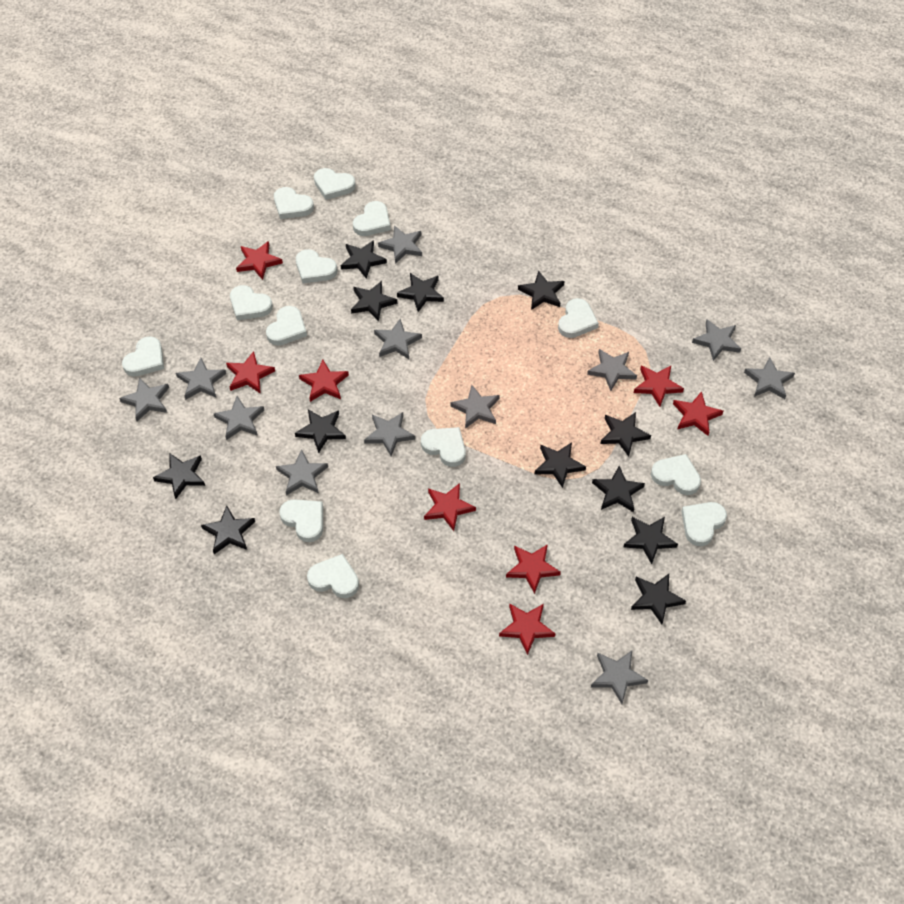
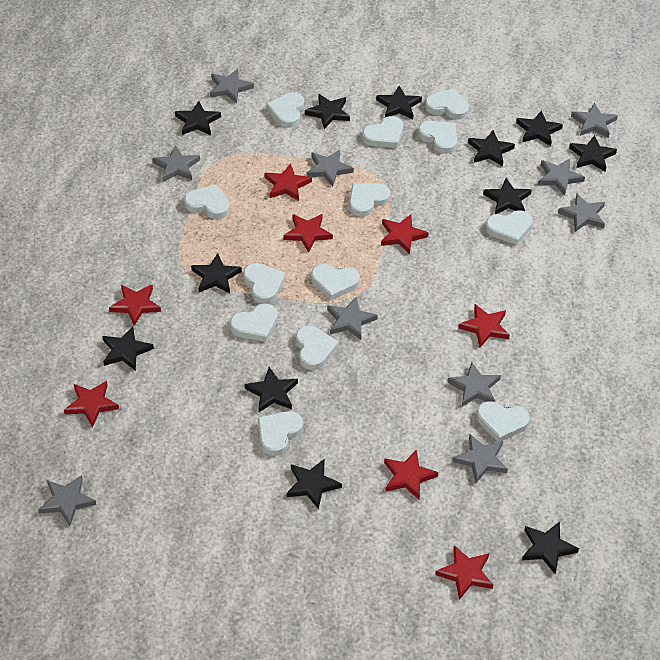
grey star: [119,377,169,421] [176,358,226,400] [213,396,264,440] [276,449,328,495] [364,412,415,456] [374,319,422,359] [378,225,422,264] [450,385,500,429] [587,349,637,391] [591,651,648,704] [692,319,741,361] [744,357,795,399] = 12 -> [38,475,96,526] [152,145,200,182] [210,69,254,104] [307,150,354,187] [327,297,378,340] [447,362,501,406] [452,434,508,483] [538,158,585,196] [558,193,605,232] [571,103,618,138] = 10

